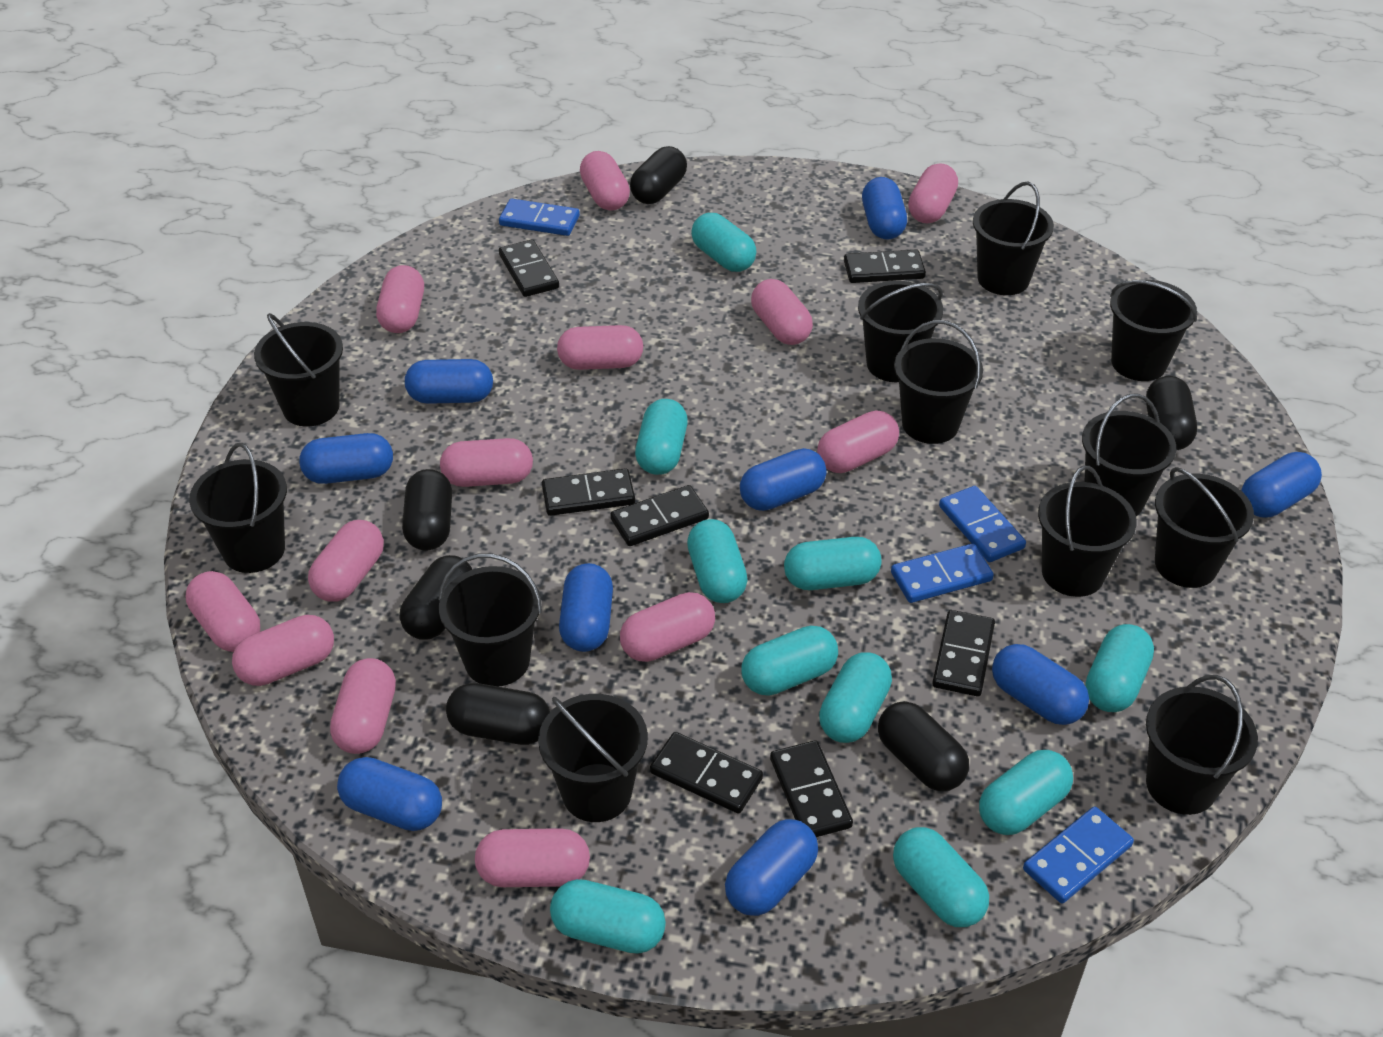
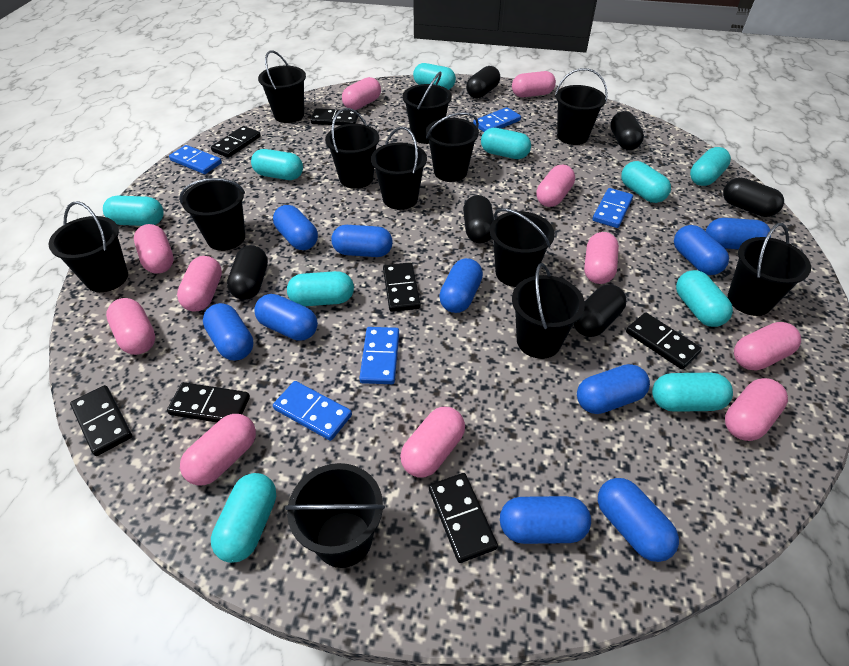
blue capsule: [299,433,393,484] [337,757,442,831] [405,359,493,404] [559,563,613,652] [725,819,818,916] [740,448,826,511] [862,177,907,239] [992,644,1089,725] [1241,452,1322,518] = 9 -> [203,303,253,361] [254,294,318,341] [273,205,318,250] [331,225,393,257] [439,258,483,313] [500,496,591,544] [577,364,650,414] [598,478,679,562] [674,225,729,275] [706,218,771,249] = 10
blue domino: [499,199,580,236] [891,544,994,603] [939,486,1026,562] [1023,807,1134,903] = 4 -> [169,145,222,174] [273,381,352,441] [359,327,399,384] [473,107,521,132] [593,188,633,228] = 5
pink capsule: [186,571,260,652] [232,615,334,686] [308,520,384,602] [330,658,396,754] [376,265,424,333] [440,438,533,487] [475,828,590,887] [557,325,643,370] [580,151,630,211] [620,592,715,662] [751,279,813,345] [817,410,899,473] [908,163,958,224] = 13 -> [106,298,155,355] [134,224,174,274] [177,256,222,312] [180,414,256,485] [342,77,381,110] [400,407,465,478] [512,71,556,97] [536,165,575,207] [584,232,619,284] [725,378,788,441] [734,322,801,371] = 11

